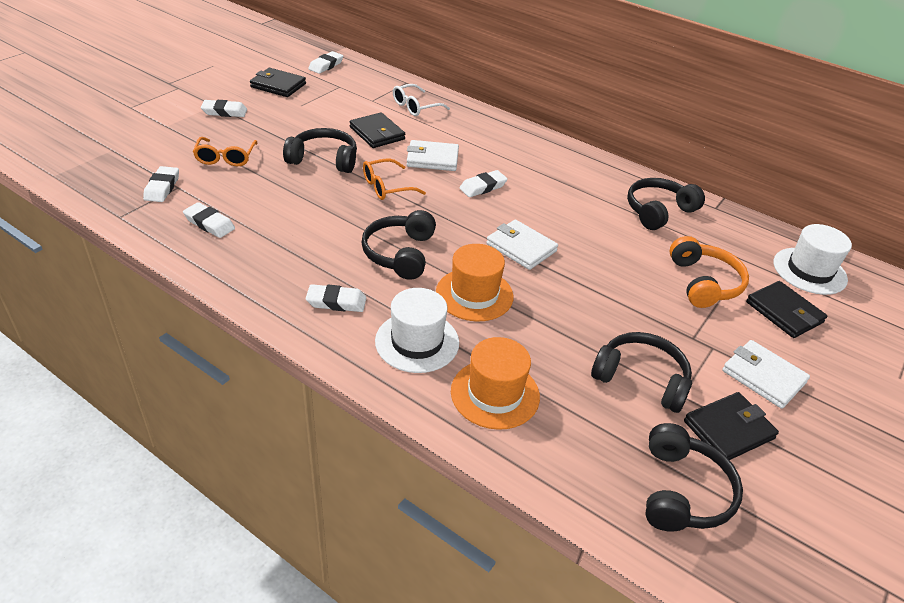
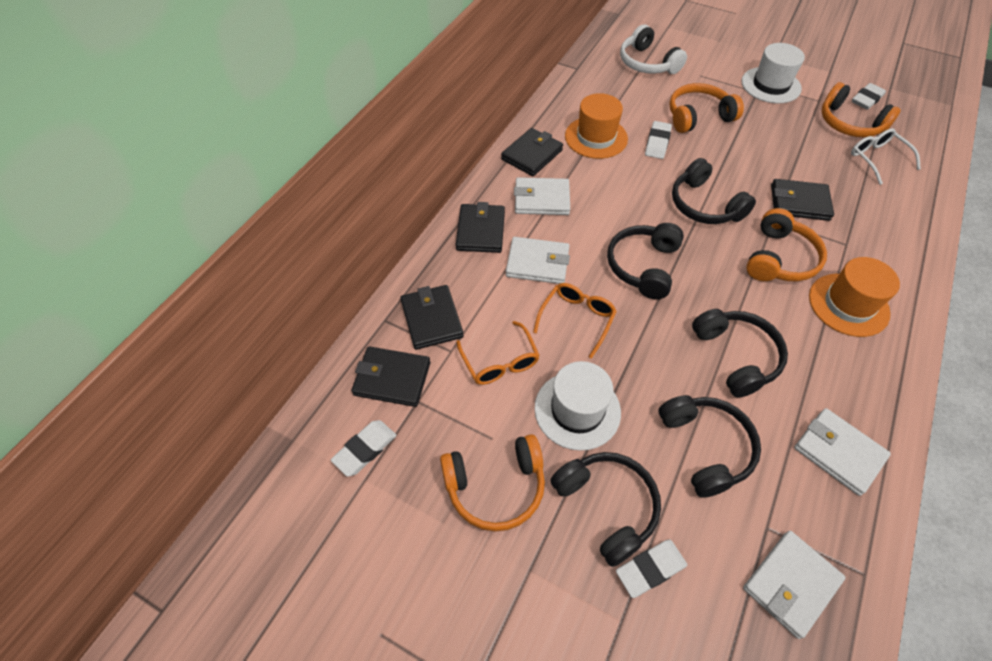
black wallet: [250,68,306,97] [350,112,405,148] [684,392,779,460] [746,281,827,338] = 4 -> [351,346,430,407] [401,285,464,350] [456,202,505,253] [501,128,563,176] [771,179,834,221] = 5
orange headphones: [669,236,749,308] = 1 -> [440,434,545,531] [669,83,744,133] [746,208,827,281] [821,82,901,137] = 4
white eraser: [143,166,179,202] [183,202,235,238] [201,100,247,117] [306,284,366,312] [308,51,343,74] [460,170,508,197] = 6 -> [331,420,397,477] [616,539,687,598] [645,121,672,159] [852,83,886,110] = 4
white headphones: none = 0 -> [620,24,687,74] = 1
white wallet: [407,140,459,171] [486,219,558,270] [722,340,810,409] = 3 -> [506,237,570,284] [514,177,570,215] [743,531,846,639] [794,408,891,496] = 4

